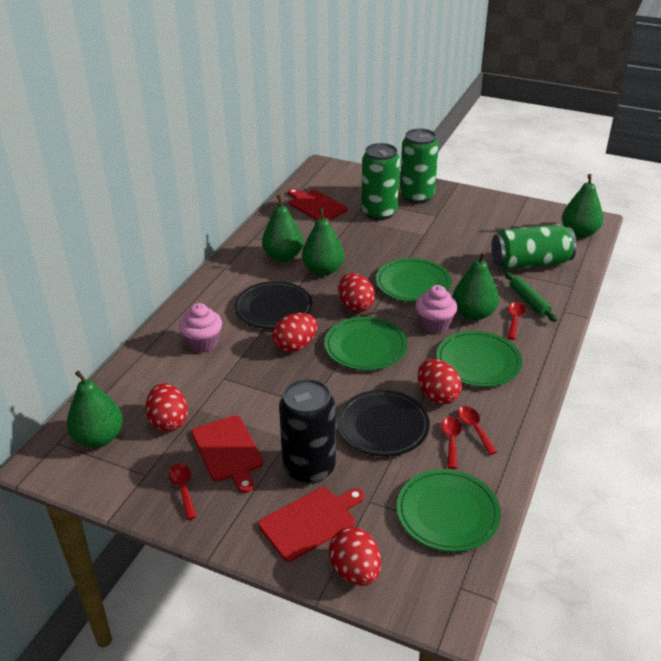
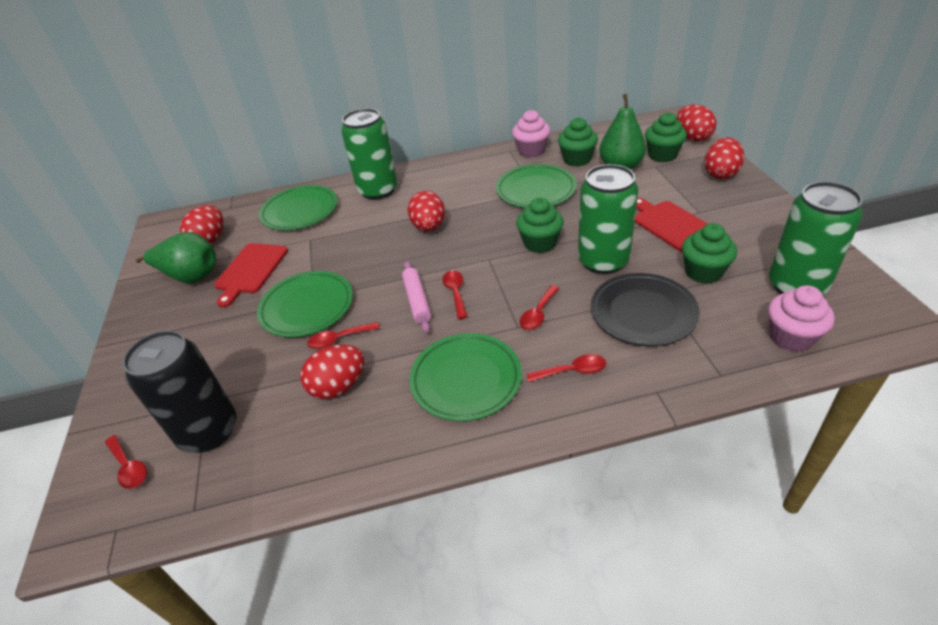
black plate: [234,281,313,329] [337,390,430,456] = 2 -> [591,273,700,346] = 1
green cupcake: none = 0 -> [516,198,564,253] [558,117,598,167] [645,112,687,163] [682,223,737,284] = 4
green pear: [67,371,123,448] [262,195,303,262] [302,208,344,276] [453,251,499,320] [562,174,604,238] = 5 -> [136,232,216,283] [599,94,646,170] = 2
green rolling pin: [505,272,557,322] = 1 -> none = 0
pink rolling pin: none = 0 -> [402,261,431,333] = 1
red cutting board: [192,415,263,493] [258,487,364,562] [288,188,348,221] = 3 -> [214,243,288,308] [635,197,708,252] = 2
red spoon: [169,464,197,520] [441,417,462,469] [458,406,497,455] [507,302,526,339] = 4 -> [105,435,147,489] [307,322,380,349] [442,270,467,319] [519,285,559,330] [527,354,606,382] = 5

